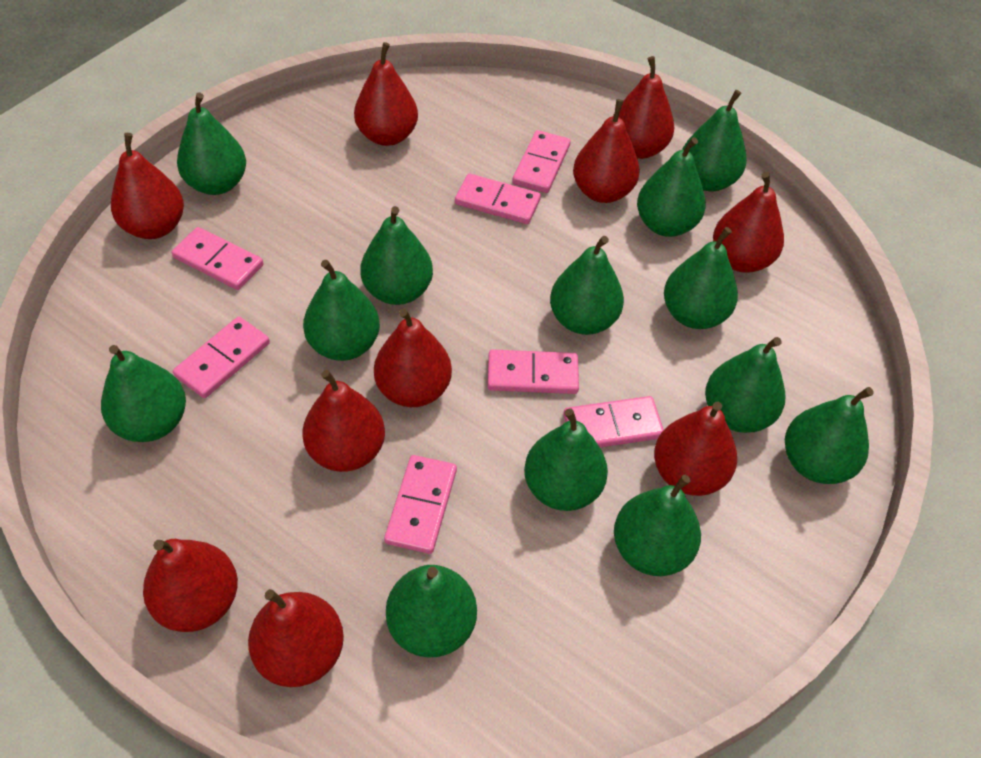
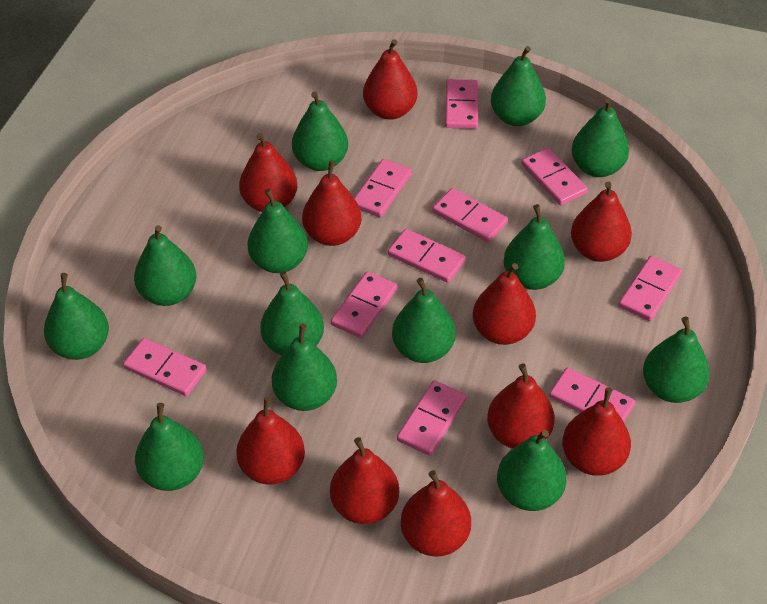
pink domino: [172,227,263,290] [173,317,270,398] [384,455,457,554] [455,173,541,224] [488,349,579,394] [512,130,571,193] [563,396,664,447] = 7 -> [123,338,207,396] [331,271,397,338] [354,159,412,217] [388,229,466,283] [397,380,467,456] [432,188,508,242] [445,79,478,129] [521,148,588,205] [549,367,635,422] [618,256,682,321] = 10

